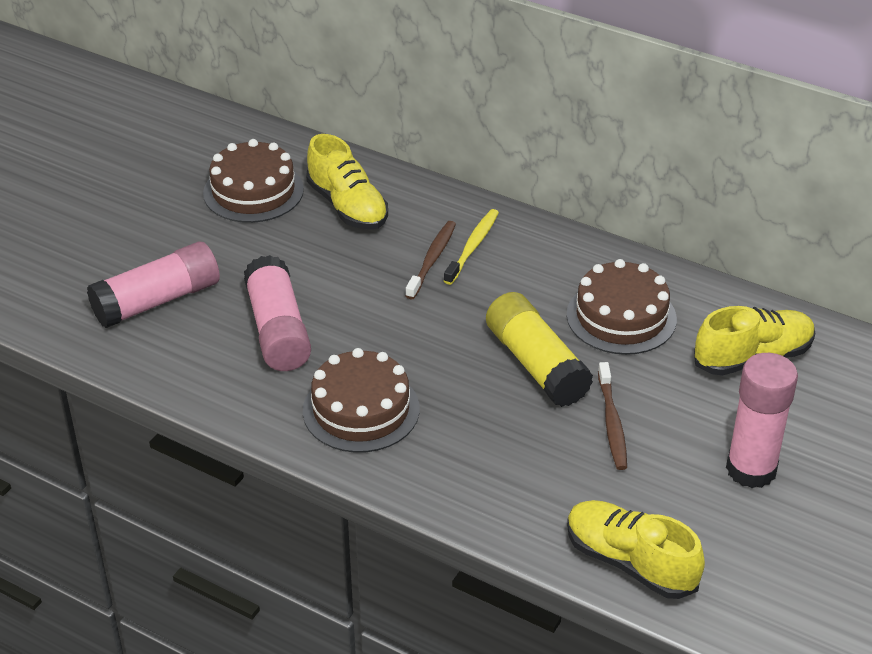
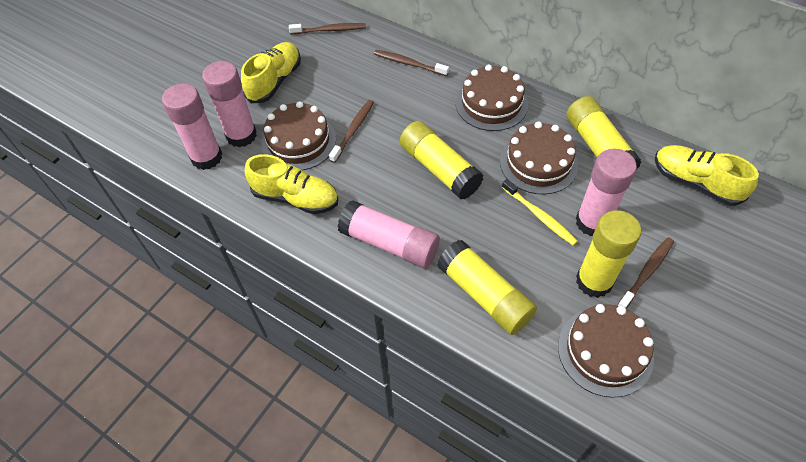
brown cake: [203,139,304,223] [303,348,420,453] [567,259,677,355] = 3 -> [261,101,336,170] [456,65,528,131] [500,122,578,194] [558,304,654,398] = 4
brown toothbrush: [405,221,456,299] [598,362,627,470] = 2 -> [289,23,366,34] [329,100,374,163] [374,50,449,76] [617,237,674,308] = 4
pink glue stick: [87,242,220,328] [244,255,311,371] [726,353,798,488] = 3 -> [162,83,222,170] [202,61,257,147] [337,201,440,268] [576,148,637,236] = 4
yellow glue stick: [486,292,593,407] = 1 -> [400,121,484,199] [437,240,537,335] [566,96,642,171] [576,210,641,298] = 4

